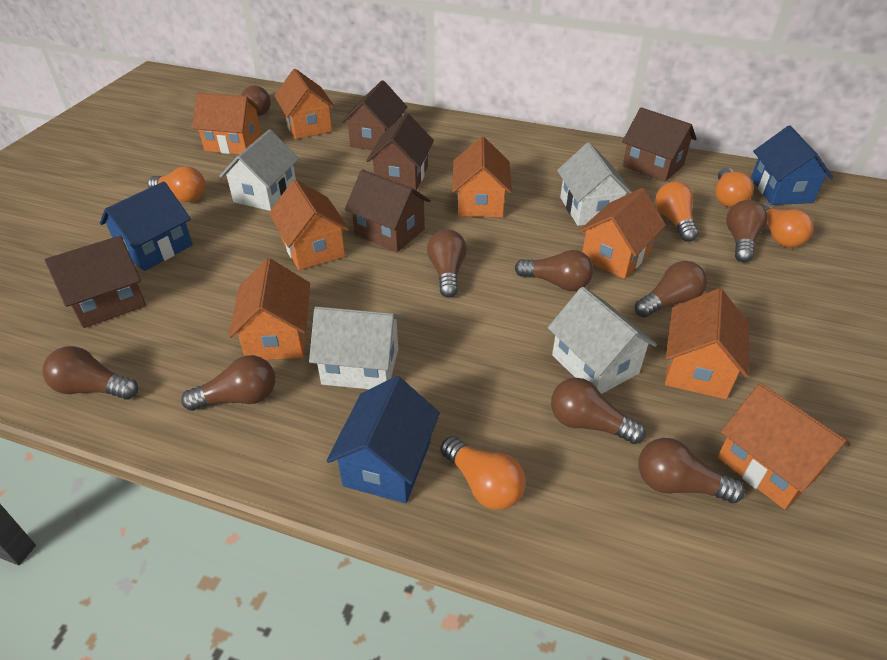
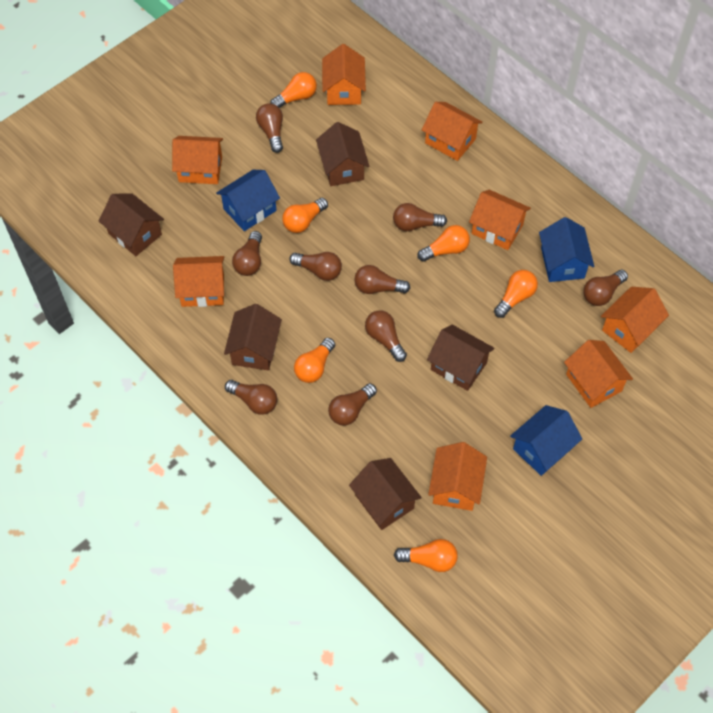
orange light bulb: [148,166,206,202] [441,436,526,510] [655,181,698,242] [715,168,754,208] [761,203,814,248] = 5 -> [270,72,317,108] [282,198,328,233] [294,338,335,383] [394,539,458,572] [417,225,470,262] [494,270,538,318] = 6
white house: [219,129,299,211] [309,307,402,389] [548,287,657,394] [557,142,632,226] = 4 -> none = 0

